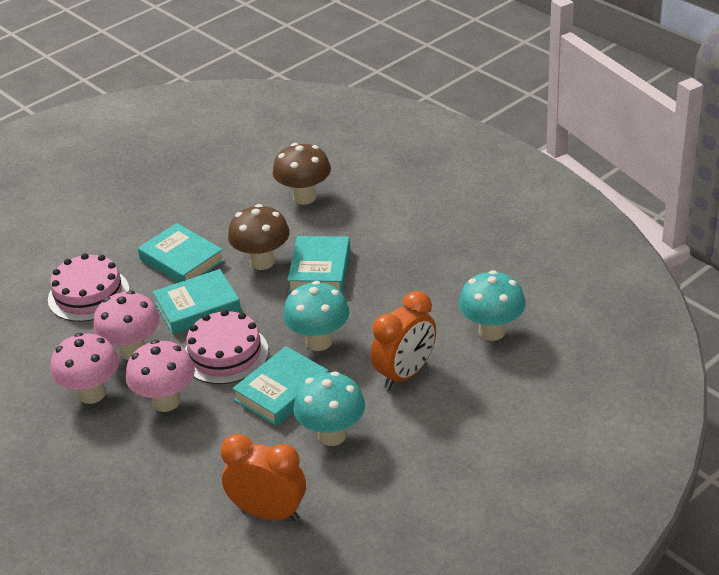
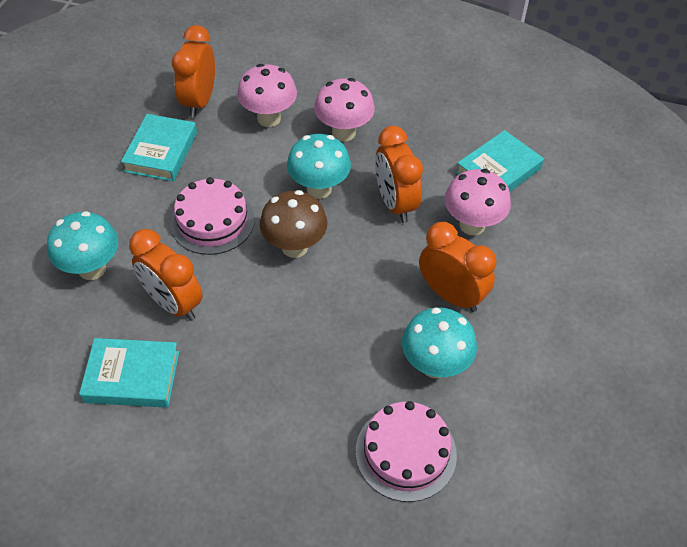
brown mushroom: [228,204,290,270] [273,143,331,205] = 2 -> [260,190,328,258] = 1
orange clock: [221,434,306,521] [371,291,436,389] = 2 -> [129,229,203,321] [172,25,215,118] [375,126,423,223] [419,222,496,312] = 4
turquoise book: [138,223,224,283] [153,269,241,335] [232,346,329,426] [287,236,350,293] = 4 -> [79,338,179,408] [121,114,197,182] [456,130,544,192] = 3

